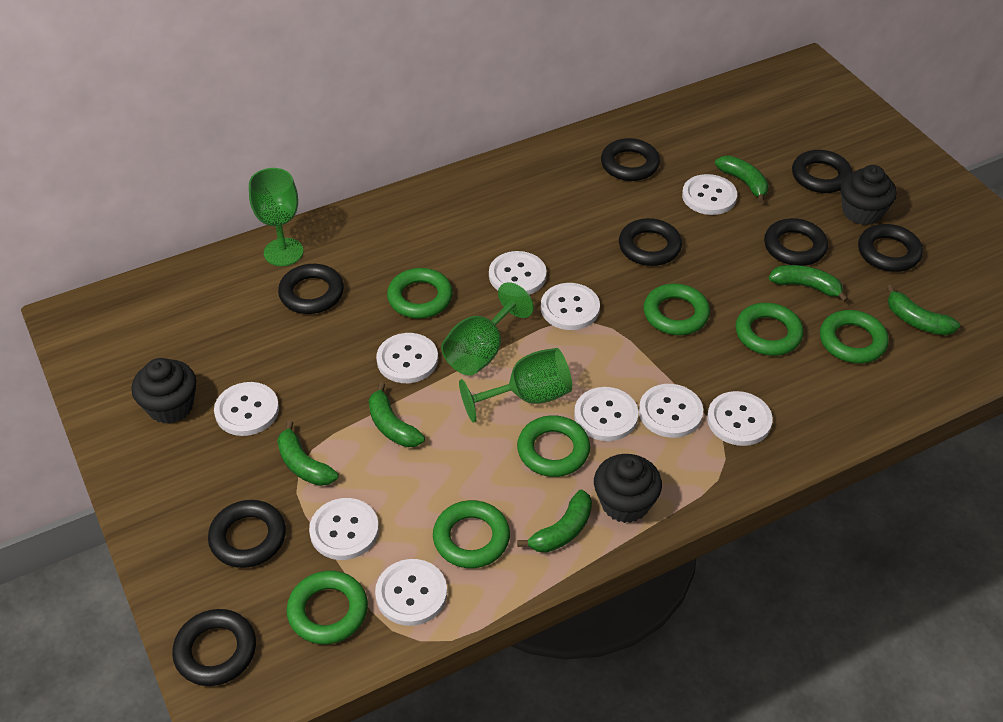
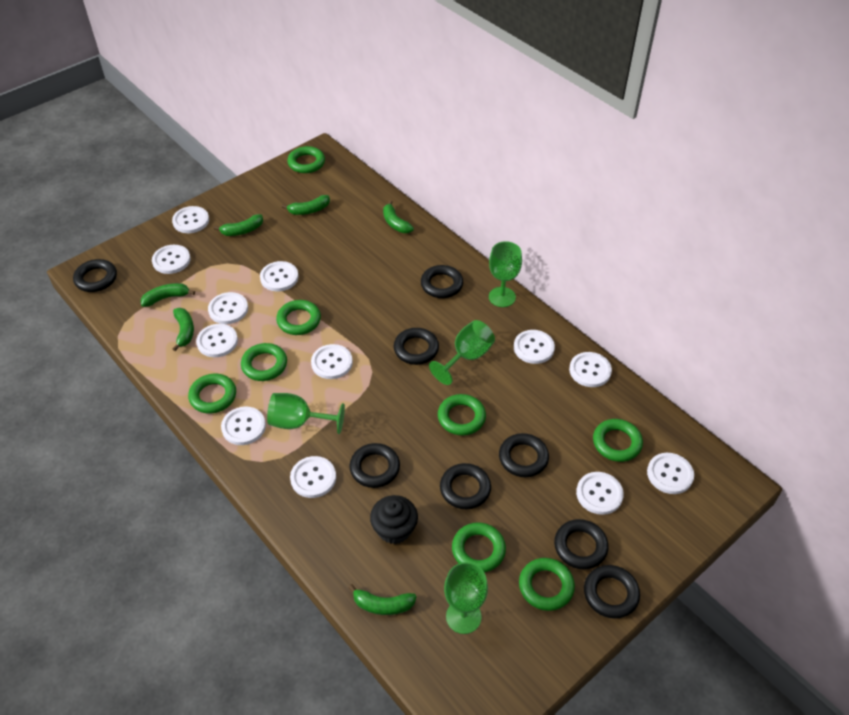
black cupcake: [131,358,196,424] [594,454,662,523] [840,165,897,225] = 3 -> [370,495,418,544] = 1
green goblet: [249,168,304,266] [441,282,534,376] [459,348,572,423] = 3 -> [267,393,345,434] [429,320,495,385] [444,562,488,634] [489,241,522,307] = 4
green ring: [287,571,368,644] [387,268,453,319] [433,500,510,568] [517,415,590,477] [643,284,710,335] [736,303,804,356] [820,310,889,364] = 7 -> [188,374,236,414] [241,343,287,381] [276,300,321,335] [287,146,325,173] [438,394,486,436] [452,522,506,573] [519,558,575,611] [593,419,643,462] = 8
white button: [214,382,279,436] [309,498,379,560] [375,559,447,626] [376,333,438,383] [489,251,547,295] [541,283,600,330] [574,387,638,441] [639,384,703,438] [682,174,737,215] [707,391,773,446] = 10 -> [152,245,191,274] [172,206,209,233] [196,324,238,357] [208,292,248,324] [221,407,266,445] [260,261,298,291] [290,456,336,498] [311,344,353,379] [514,330,555,364] [569,352,612,387] [576,472,624,515] [647,453,694,494] = 12

